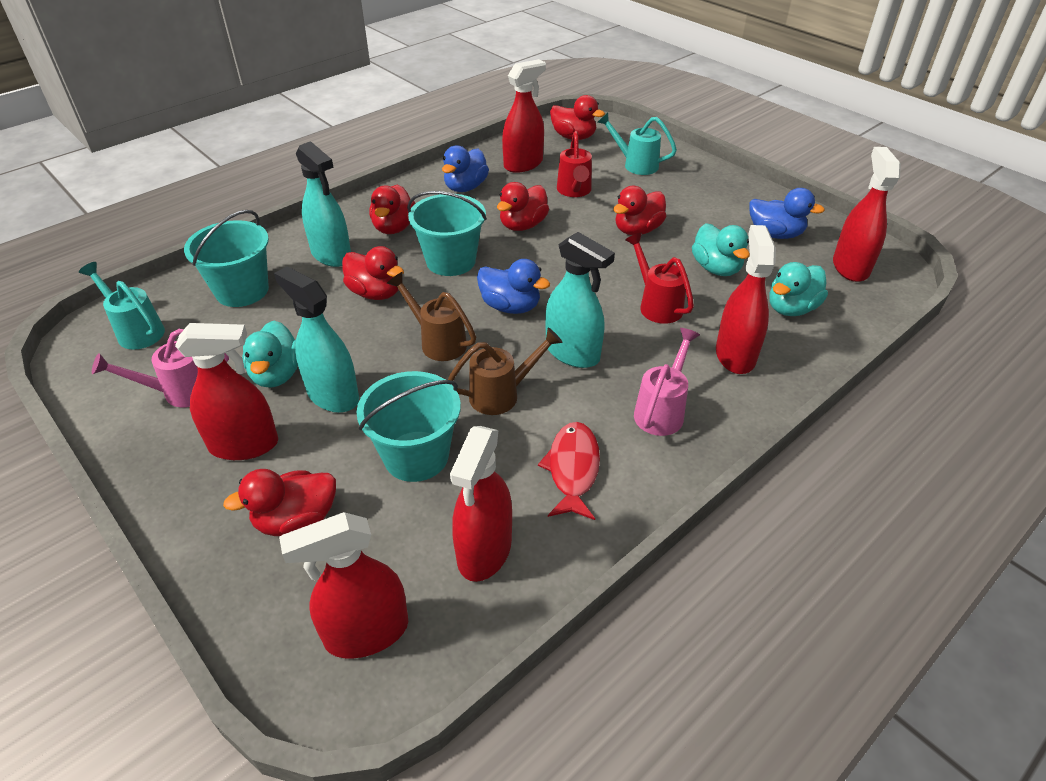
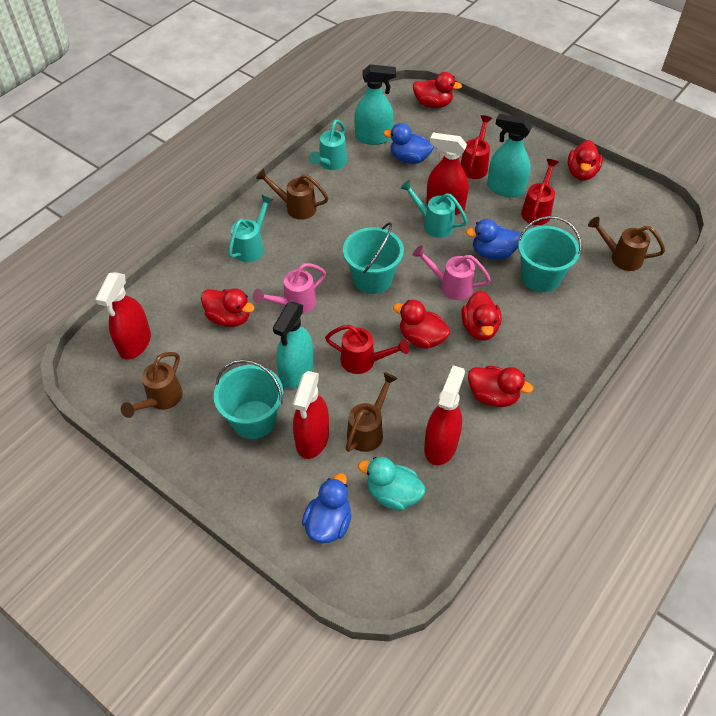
brown watering can: [387,272,476,361] [448,328,563,415] = 2 -> [121,352,183,418] [256,169,328,220] [346,372,398,452] [588,217,665,271] = 4
red fish: [538,422,600,520] = 1 -> none = 0
red spray bottle: [175,323,278,460] [279,512,408,659] [450,426,512,582] [502,59,546,173] [716,225,776,374] [833,147,901,282] = 6 -> [95,272,151,360] [293,371,329,459] [424,365,465,465] [426,133,469,215] = 4
red watering can: [557,131,592,197] [625,233,694,324] = 2 -> [325,325,410,374] [461,115,492,179] [521,159,559,225] = 3
turquoise duck: [242,321,298,388] [692,223,750,276] [769,262,828,316] = 3 -> [358,457,426,511] = 1
turquoise watering can: [79,262,165,350] [597,112,677,175] = 2 -> [228,195,274,262] [309,119,347,170] [400,180,468,238] = 3

